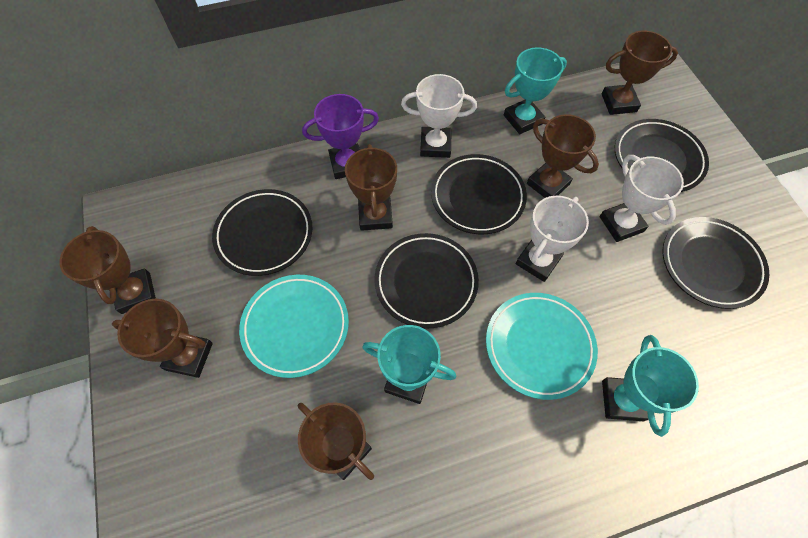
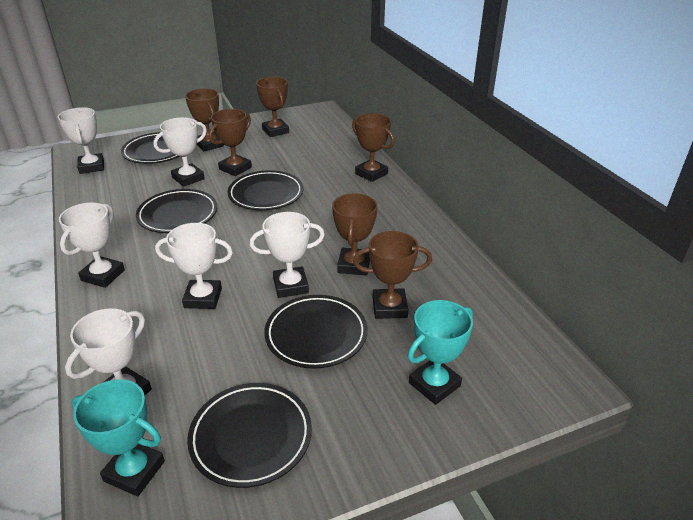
purple trophy: [302,94,379,179] = 1 -> none = 0
turquoise plate: [239,275,349,378] [486,293,598,400] = 2 -> none = 0
turquoise trophy: [362,325,456,404] [504,47,567,134] [602,335,699,437] = 3 -> [72,379,165,496] [408,300,473,405] = 2
white trophy: [401,74,477,158] [516,196,589,282] [600,155,684,242] = 3 -> [58,107,104,174] [59,203,125,288] [65,308,152,396] [153,117,207,187] [155,223,233,309] [249,212,325,298] = 6

